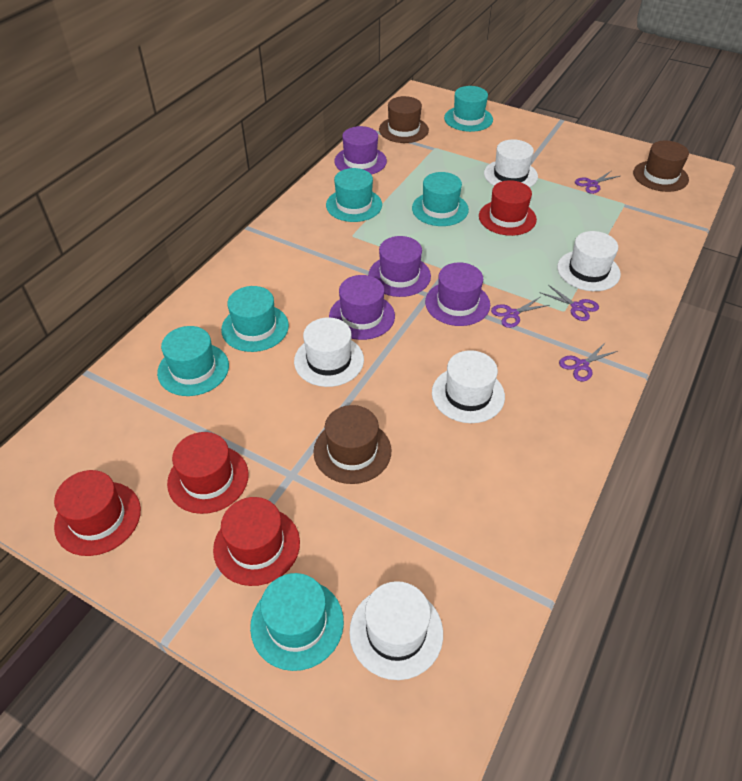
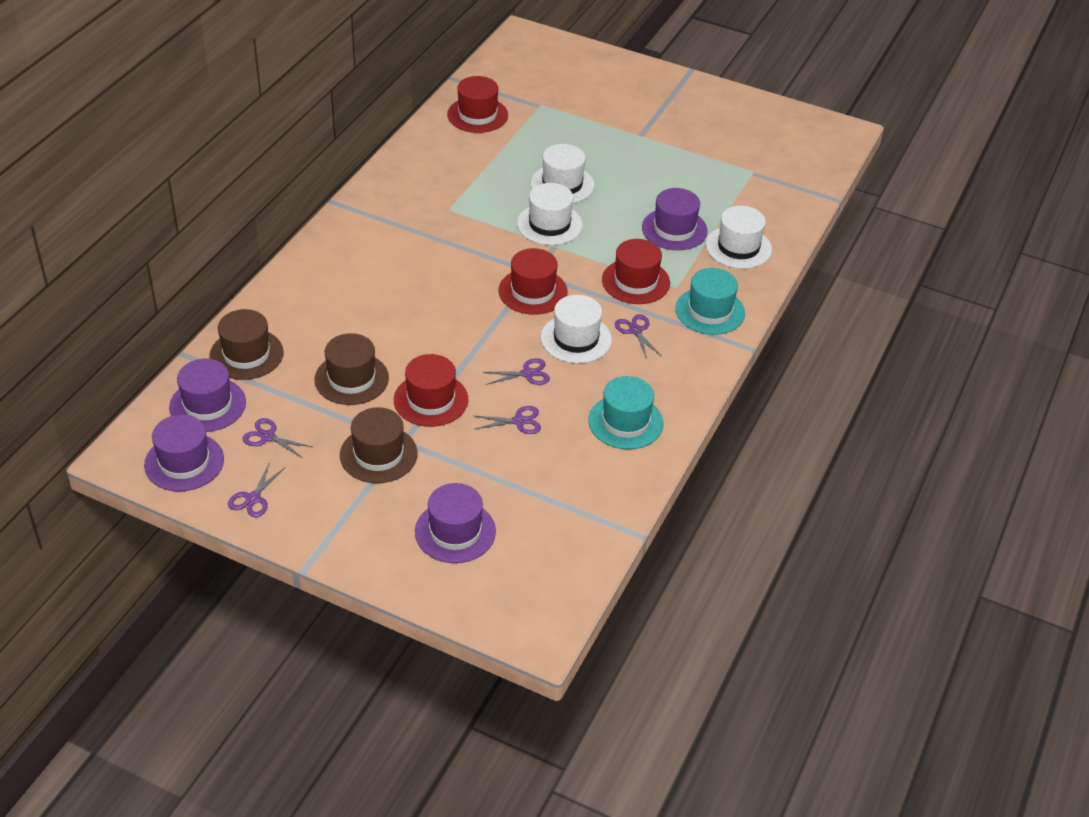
purple scissors: [491,297,550,328] [541,285,599,321] [559,342,618,382] [575,171,620,194] = 4 -> [228,462,285,517] [243,418,312,458] [475,406,541,434] [482,358,550,385] [615,314,661,359] = 5
turquoise hat: [157,326,229,396] [221,286,289,352] [250,573,344,671] [326,168,382,222] [412,172,469,226] [444,86,493,132] = 6 -> [588,376,663,450] [675,268,745,335] = 2
white hat: [294,317,364,387] [349,581,443,680] [432,350,505,423] [484,139,538,188] [557,231,621,291] = 5 -> [517,183,583,245] [531,144,594,203] [541,295,612,363] [706,206,772,269] = 4

